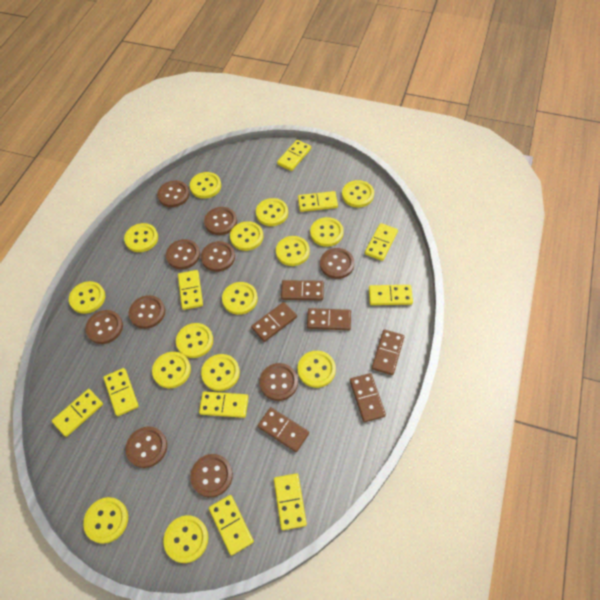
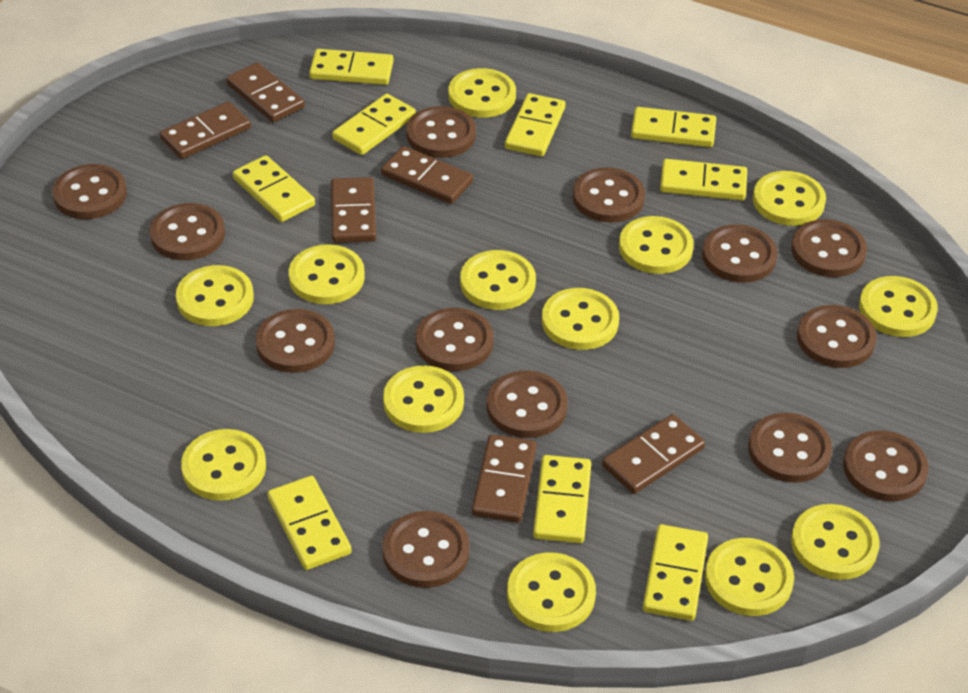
brown button: [85,310,123,344] [125,426,167,468] [129,295,165,329] [157,180,190,207] [166,239,200,269] [190,454,233,497] [201,241,235,272] [204,207,237,235] [259,363,298,401] [320,248,354,279] = 10 -> [52,164,127,219] [150,203,225,260] [256,309,335,373] [382,511,470,588] [407,106,476,158] [415,308,494,371] [487,371,568,438] [573,167,645,223] [702,224,778,283] [748,413,832,483] [791,219,867,277] [797,305,876,368] [843,430,929,501] = 13
yellow button: [69,281,105,314] [83,497,128,544] [124,223,158,252] [152,352,191,388] [163,515,208,563] [176,323,213,358] [190,172,221,199] [201,354,240,391] [222,282,258,315] [230,221,263,251] [256,198,288,226] [276,236,310,266] [298,351,336,388] [310,217,344,247] [342,180,374,208] = 15 -> [176,265,254,326] [181,429,266,501] [289,244,365,304] [383,365,464,433] [448,68,516,118] [460,250,536,310] [507,552,596,632] [542,288,619,350] [619,216,694,274] [705,538,794,616] [753,171,826,226] [791,504,880,580] [859,276,938,337] = 13
yellow domino: [52,389,103,437] [103,368,139,416] [178,270,203,310] [199,391,248,418] [209,495,254,555] [274,473,307,530] [277,140,311,171] [298,191,338,212] [365,223,398,261] [369,285,413,305] = 10 -> [233,155,315,222] [267,476,352,570] [309,49,394,85] [332,94,416,155] [505,93,565,157] [533,455,591,543] [631,107,716,147] [643,524,708,621] [660,159,747,201] = 9

